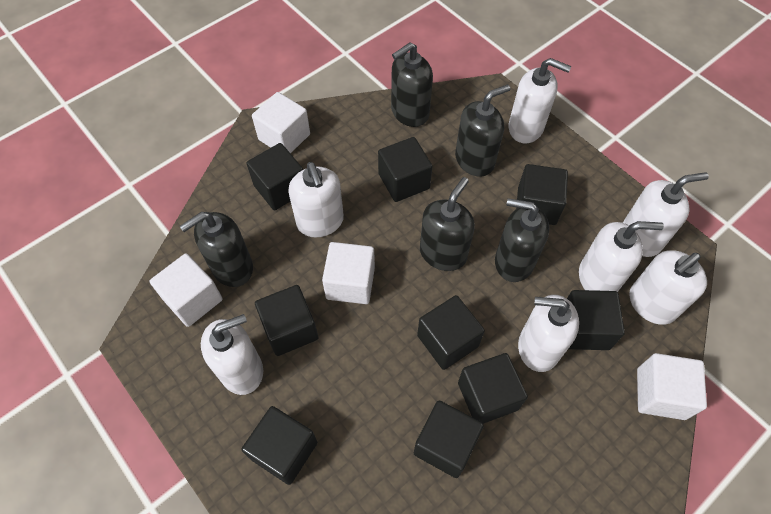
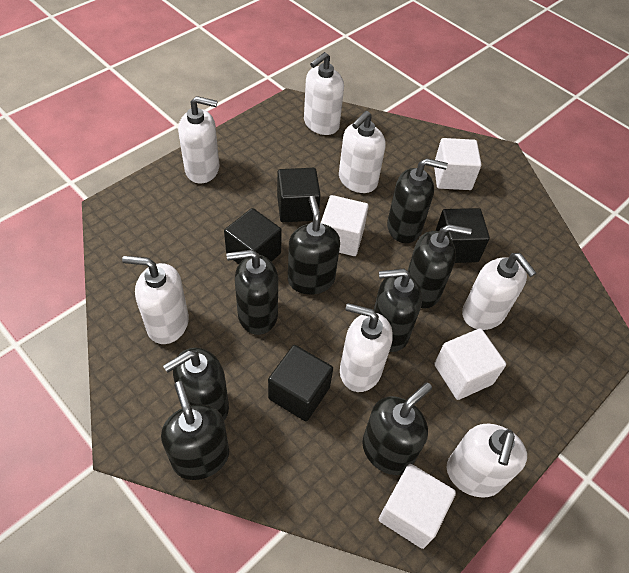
black cube: [241,406,317,485] [246,143,303,211] [255,285,318,356] [378,137,432,202] [414,401,484,478] [417,295,485,370] [458,353,528,424] [516,164,568,225] [567,290,625,350] = 9 -> [224,208,282,264] [268,345,333,421] [277,168,321,222] [435,208,490,263] = 4
black soap dispenser: [180,212,253,287] [391,43,433,127] [420,177,475,271] [455,84,510,177] [495,198,549,282] = 5 -> [161,381,229,480] [163,348,229,420] [226,249,278,335] [288,196,340,295] [362,383,432,475] [374,269,422,352] [387,158,448,243] [408,224,472,309] = 8

